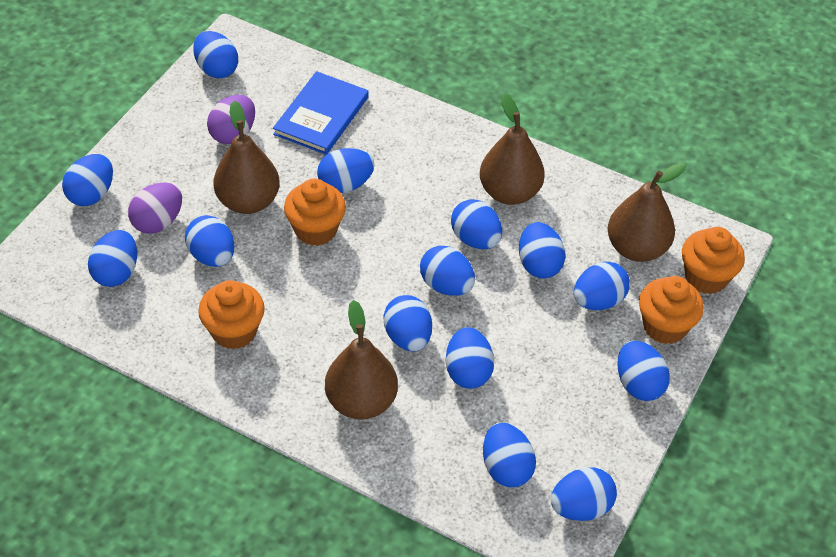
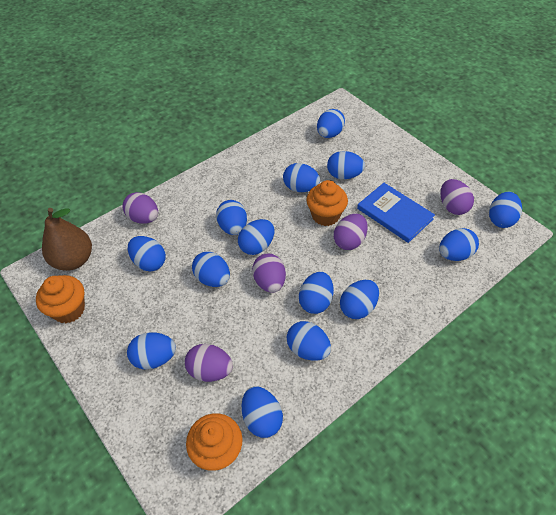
brown pear: [213,101,280,214] [325,300,398,419] [480,94,545,205] [608,163,686,262] = 4 -> [42,208,92,271] = 1
orange cupcake: [198,280,265,350] [284,178,346,246] [639,276,704,344] [682,227,745,294] = 4 -> [36,275,85,323] [186,413,242,471] [306,180,348,226] = 3
purple egg: [128,183,182,234] [207,95,255,144] = 2 -> [122,192,158,224] [185,344,233,382] [252,254,286,293] [334,214,368,250] [440,179,474,215] = 5

